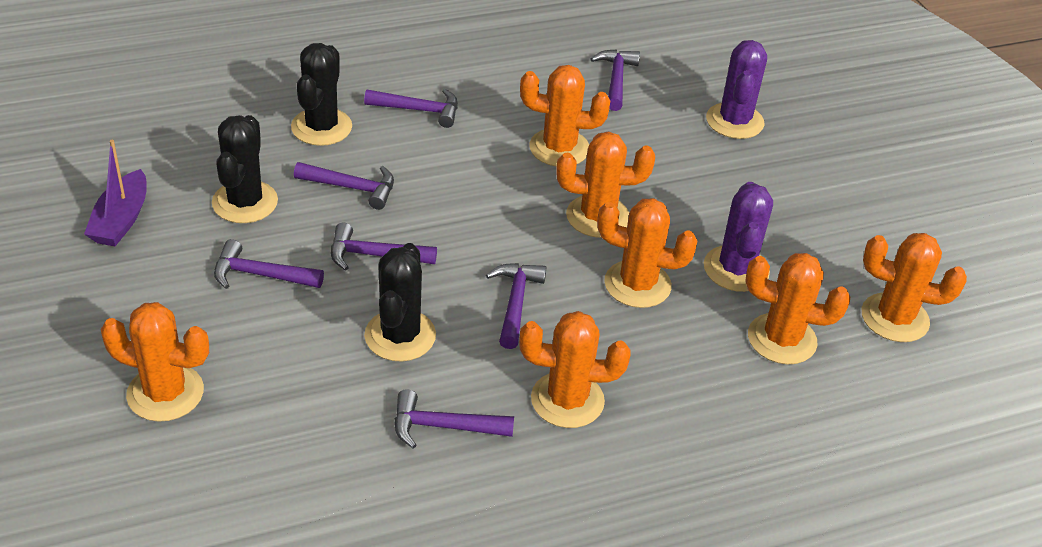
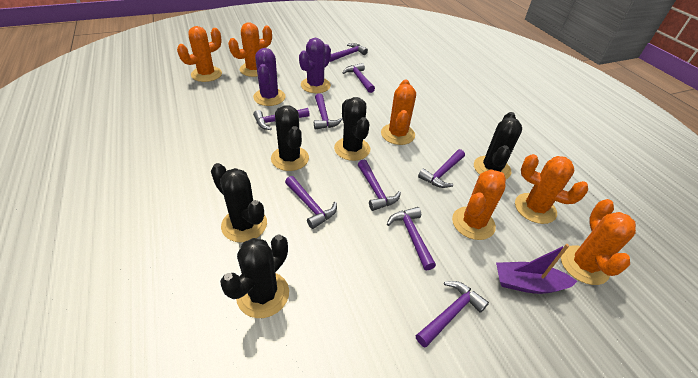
black cactus: [212,115,278,223] [291,43,352,146] [364,243,436,362] = 3 -> [211,163,267,243] [220,235,289,318] [271,105,309,171] [334,97,370,161] [474,112,522,179] = 5
orange cactus: [100,302,209,422] [519,311,630,428] [520,65,610,167] [557,131,655,238] [597,198,698,308] [745,253,850,365] [862,233,967,342] = 7 -> [177,26,222,82] [228,22,272,77] [381,79,416,145] [452,169,506,240] [515,154,588,224] [561,199,636,285] = 6
purple hammer: [214,239,324,289] [294,162,394,210] [331,223,437,271] [364,89,458,128] [395,389,514,449] [486,263,547,349] [591,49,640,111] = 7 -> [253,108,310,130] [285,176,337,229] [314,93,343,130] [330,43,368,62] [343,63,375,93] [358,160,401,211] [387,207,436,270] [416,281,489,347] [418,149,465,188] = 9

